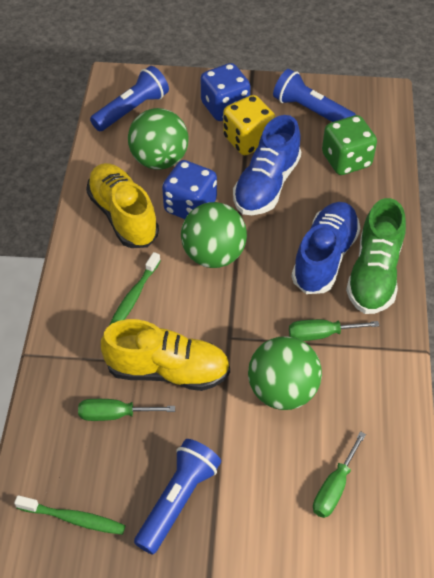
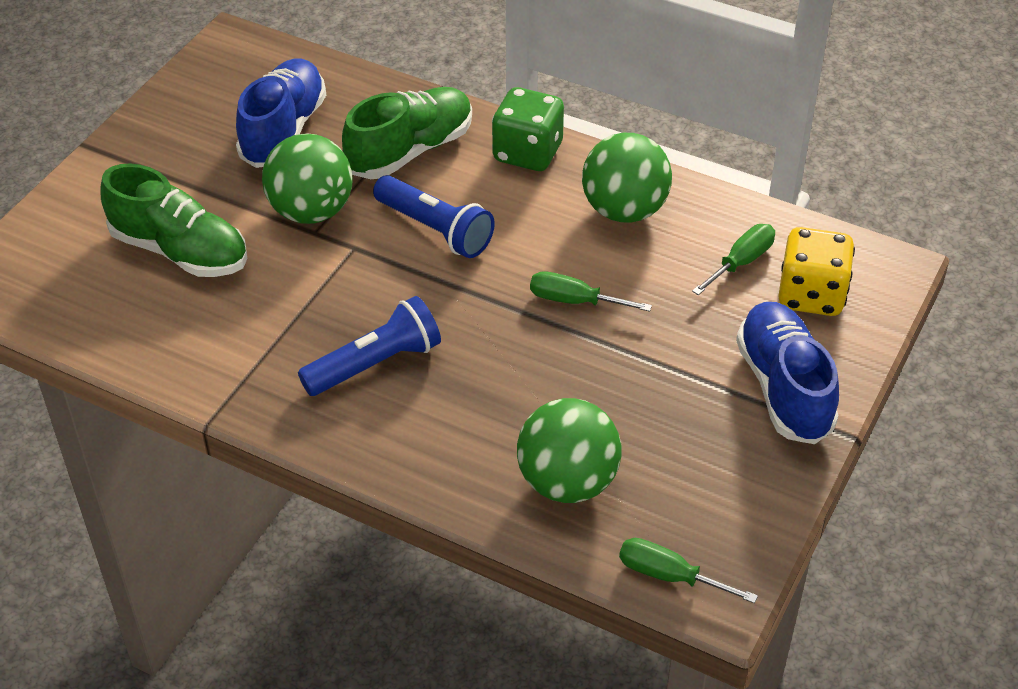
blue dice: [162,160,217,219] [201,63,251,121] = 2 -> none = 0
blue flashlight: [90,66,169,131] [134,439,221,555] [273,69,356,122] = 3 -> [298,296,441,396] [373,175,495,258] = 2
green shoe: [346,198,406,314] = 1 -> [100,163,247,277] [342,87,472,179] = 2
green toothbrush: [14,495,126,535] [109,252,161,326] = 2 -> none = 0
yellow shoe: [86,163,159,248] [101,319,230,391] = 2 -> none = 0

